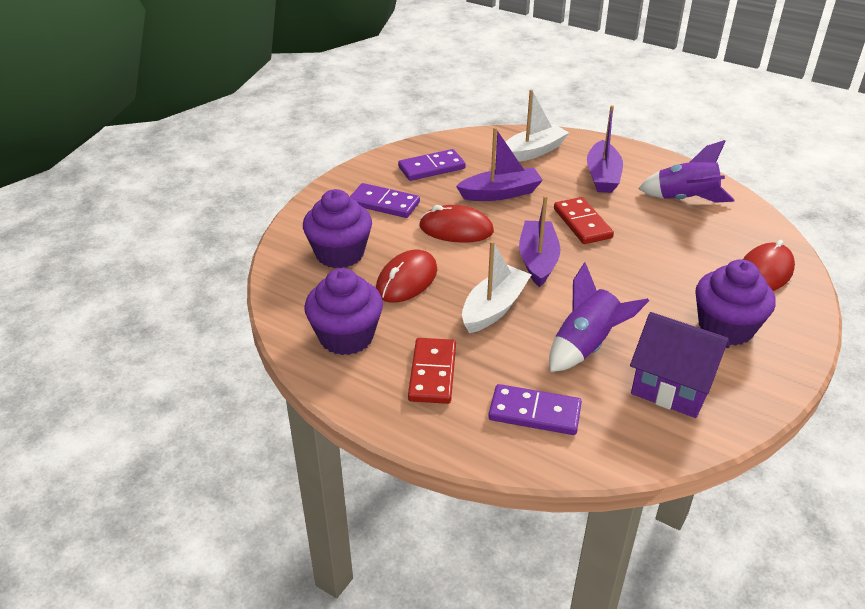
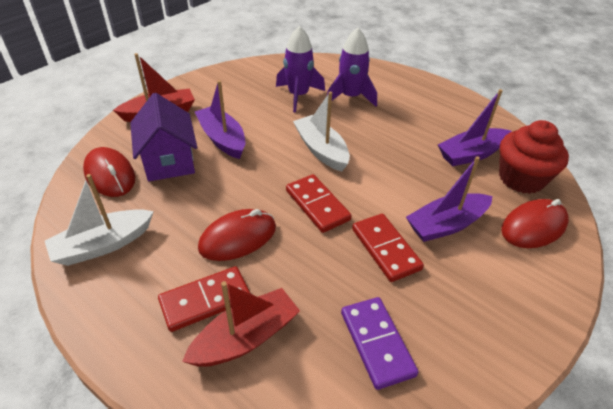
purple cupcake: [303,189,372,268] [305,268,383,355] [695,259,776,346] = 3 -> none = 0
purple domino: [350,183,420,218] [398,149,466,181] [488,384,582,435] = 3 -> [341,297,418,390] = 1
red boat: none = 0 -> [113,53,195,122] [182,281,300,367] = 2
red cupcake: none = 0 -> [499,120,569,194] = 1
red domino: [408,338,456,404] [554,197,614,244] = 2 -> [158,266,251,332] [286,174,352,233] [352,214,424,282] = 3

